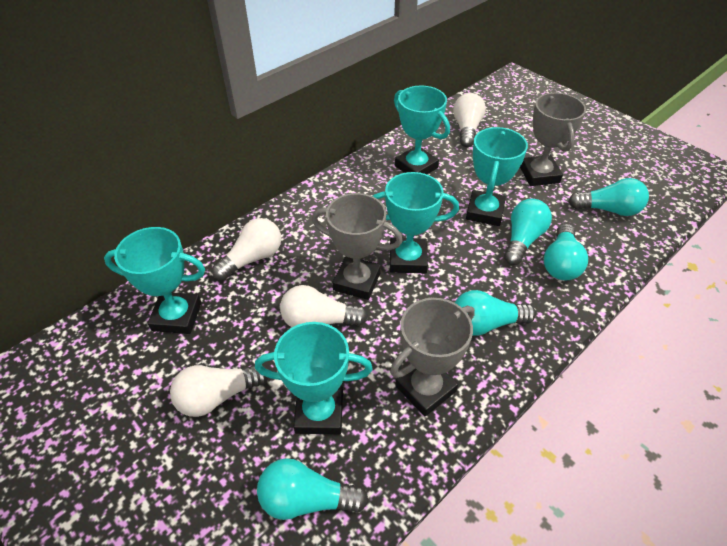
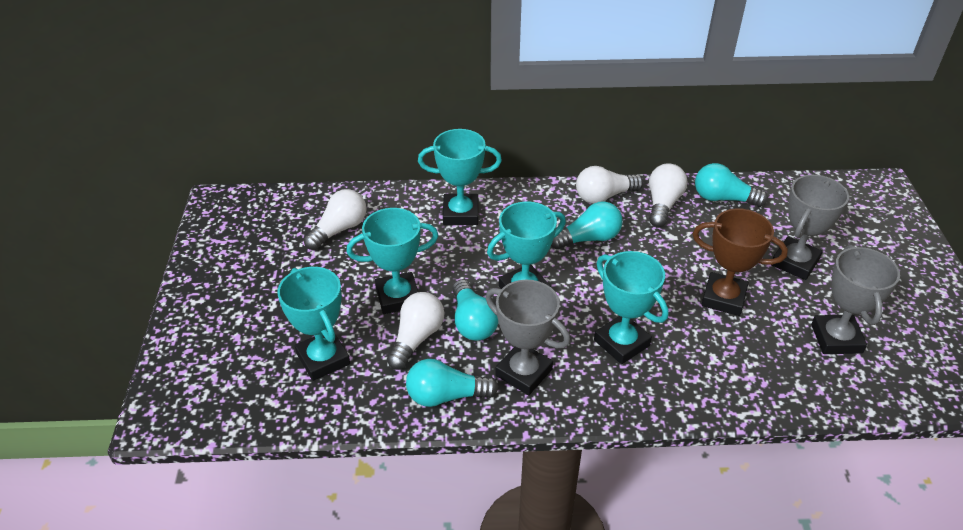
brown trophy: none = 0 -> [693,208,788,316] = 1
turquoise light bulb: [257,458,369,520] [455,290,536,336] [504,199,552,265] [544,224,588,280] [568,178,649,216] = 5 -> [406,359,498,407] [452,279,499,341] [551,201,623,250] [695,163,768,207] = 4

